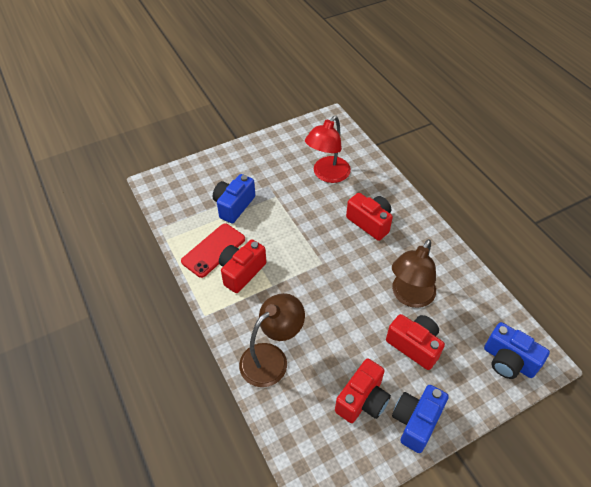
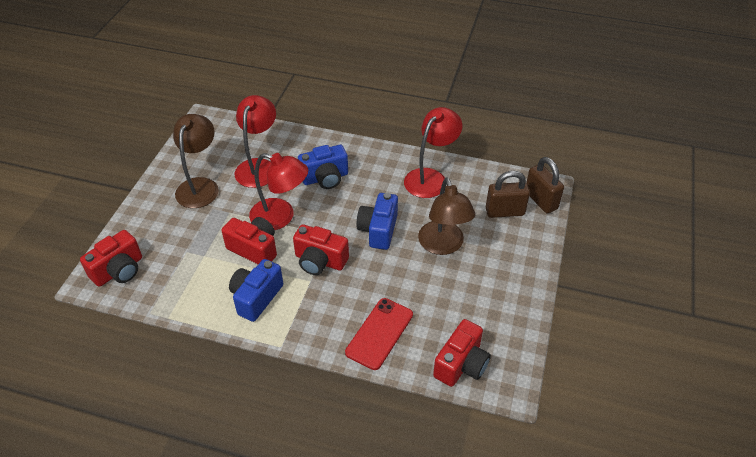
brown padlock: none = 0 -> [486,171,530,218] [526,157,564,214] = 2
red lamp: [305,116,351,183] = 1 -> [234,95,276,188] [249,153,308,230] [404,107,462,198] = 3

